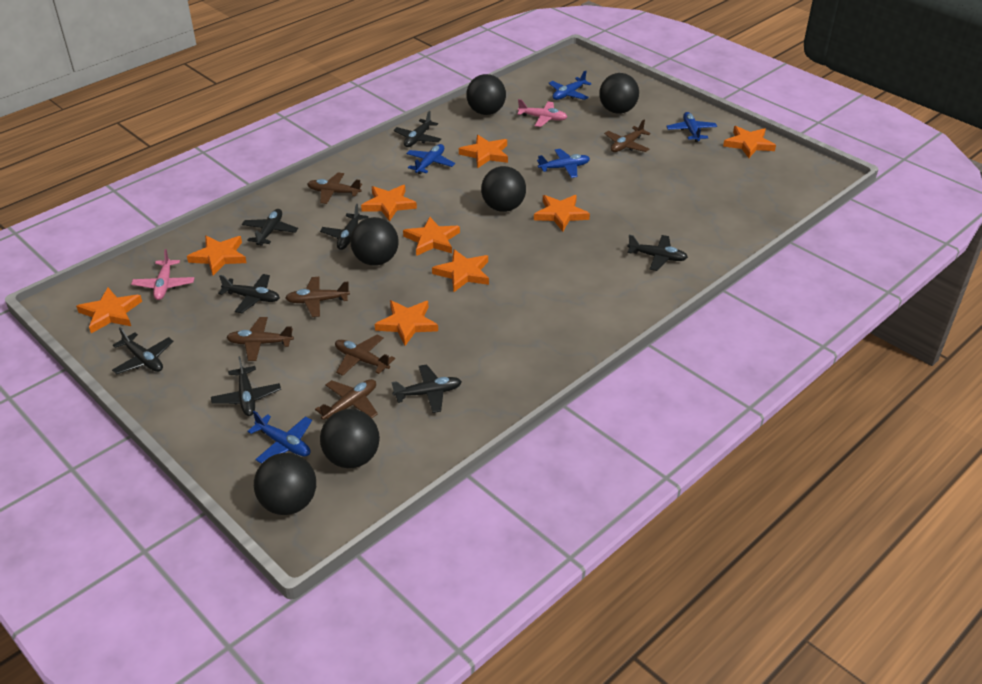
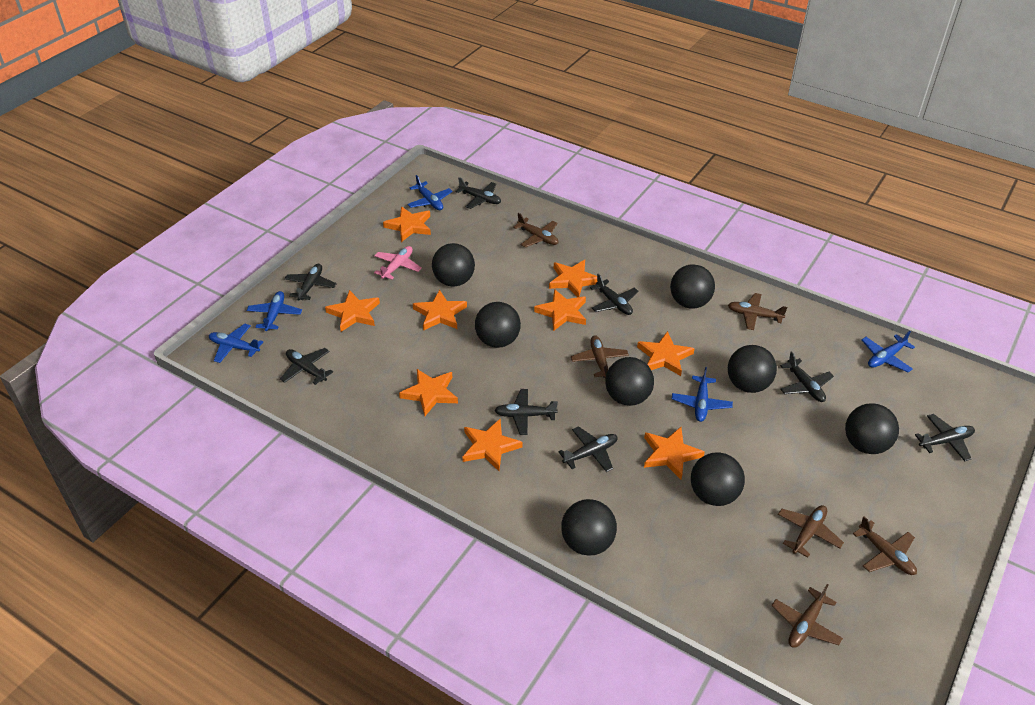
black ball: [254,453,316,515] [320,409,380,468] [350,217,399,265] [466,74,506,115] [481,166,526,212] [599,73,639,114] = 6 -> [432,243,475,287] [475,302,521,348] [561,499,617,556] [605,357,654,406] [670,264,715,309] [691,453,745,506] [728,345,777,393] [845,403,899,454] = 8
pink plane: [131,249,194,300] [517,99,567,127] = 2 -> [374,246,422,280] = 1

